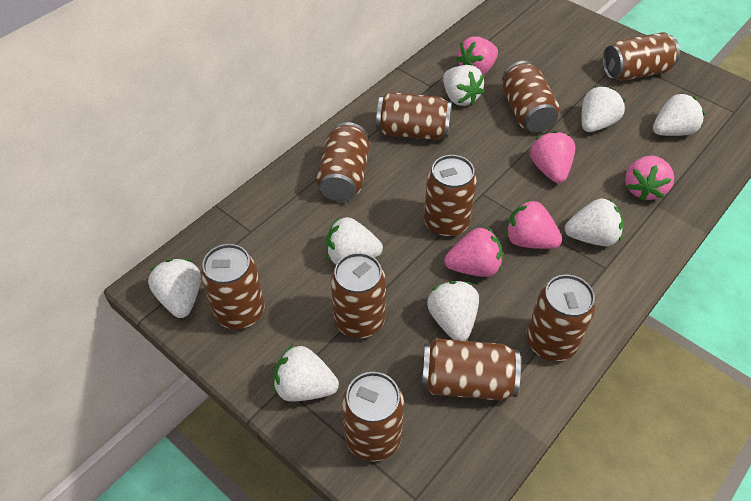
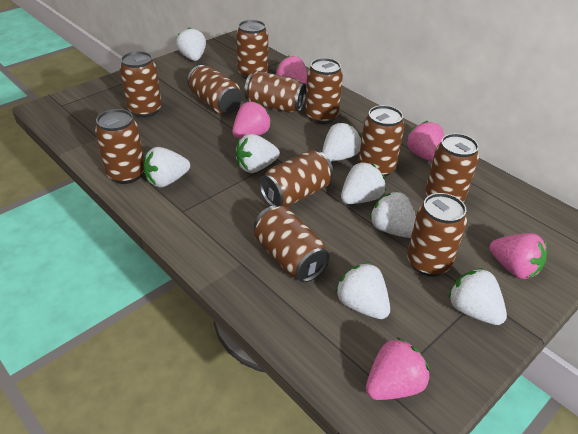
brown can: [201,244,265,330] [316,122,370,202] [331,253,386,338] [342,372,404,462] [376,92,451,140] [421,338,521,400] [424,155,477,238] [502,61,560,133] [526,275,595,361] [602,32,680,81] = 10 -> [95,109,144,184] [120,51,162,118] [187,65,242,114] [236,20,268,80] [244,71,306,113] [254,206,330,282] [259,150,333,207] [305,58,343,124] [359,105,404,177] [407,193,467,277] [425,133,479,202] = 11

